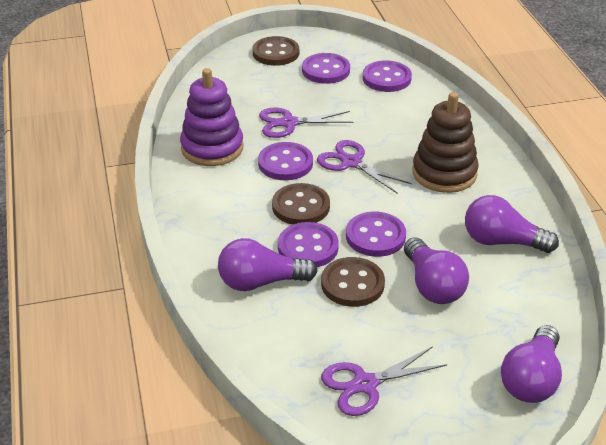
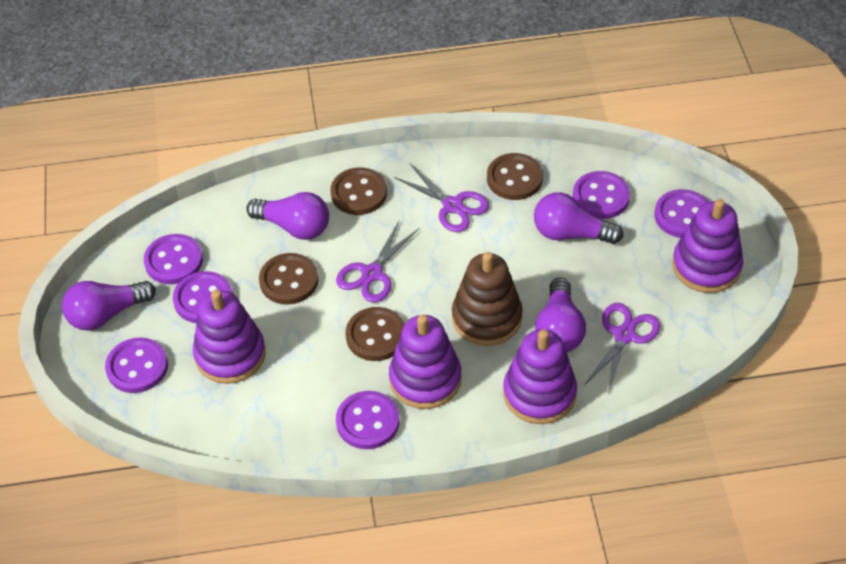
brown button: [252,36,299,66] [272,183,330,225] [321,257,385,307] = 3 -> [259,253,318,305] [330,167,387,215] [346,307,405,361] [487,153,543,200] = 4
purple button: [258,142,313,180] [278,222,339,267] [302,53,350,84] [346,212,406,257] [363,61,412,92] = 5 -> [105,337,168,393] [144,234,203,284] [173,271,233,323] [336,391,399,449] [573,171,630,219] [654,189,709,238] = 6
purple stacking toy: [180,68,244,166] = 1 -> [193,290,266,384] [389,315,462,409] [503,329,577,424] [672,199,743,293] = 4

